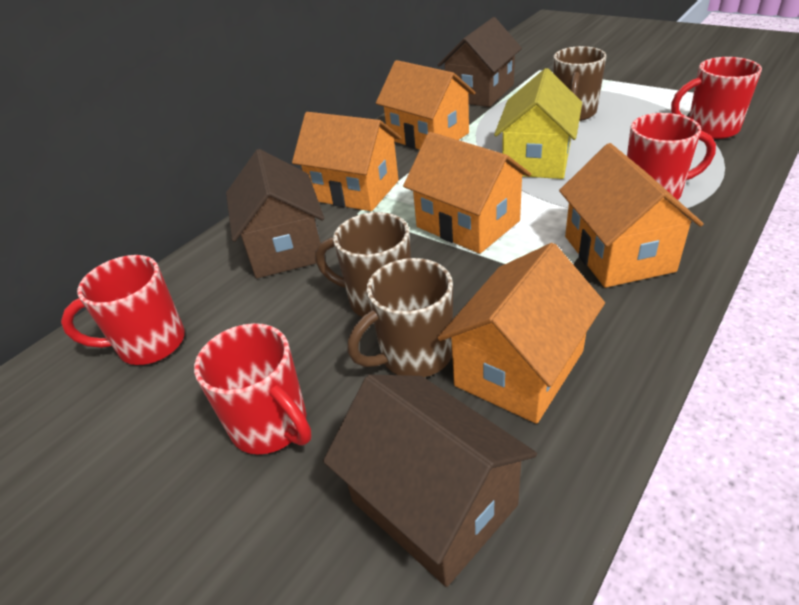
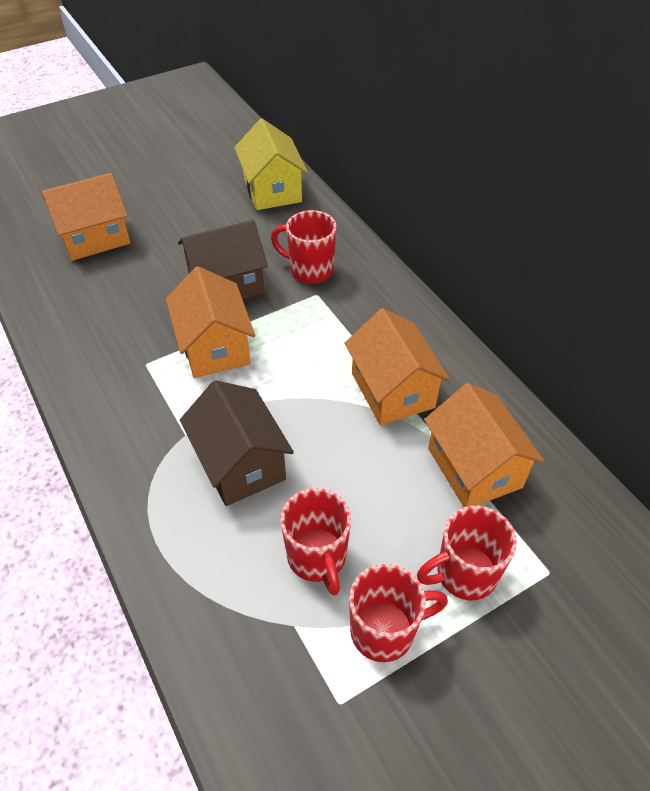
brown house: [226,149,324,278] [323,374,537,587] [438,17,522,107] = 3 -> [178,220,268,299] [180,380,294,506] = 2
brown mug: [315,212,411,317] [347,258,453,377] [553,46,607,121] = 3 -> none = 0
orange house: [292,112,401,211] [376,60,476,150] [403,132,531,254] [438,243,605,424] [559,143,704,288] = 5 -> [42,173,130,261] [166,266,255,378] [345,308,450,425] [424,383,545,507] = 4

